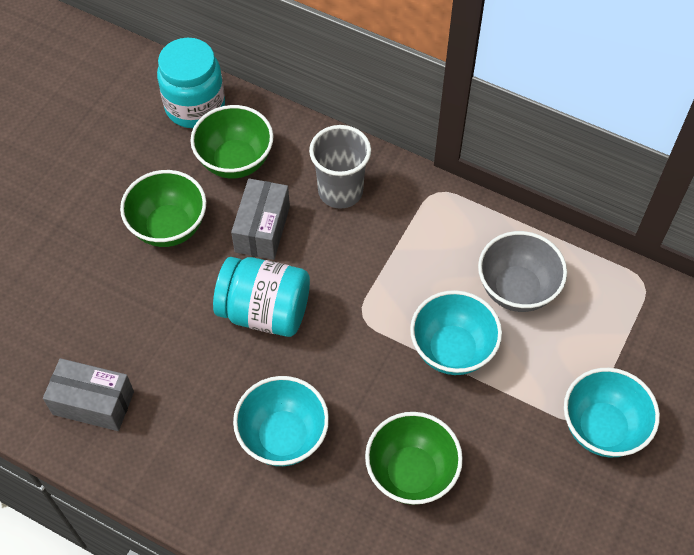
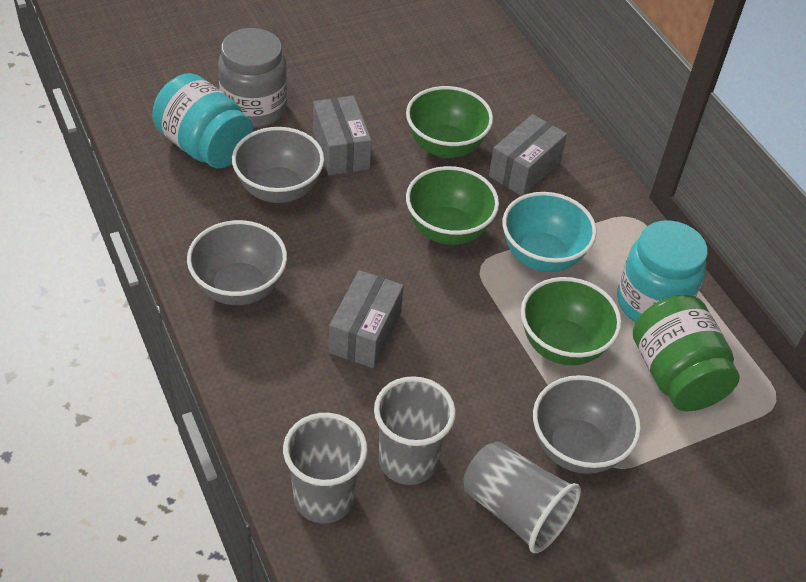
green jar: none = 0 -> [633,295,740,412] = 1
grey bowl: [478,231,567,312] = 1 -> [187,220,287,305] [232,127,324,203] [533,375,641,474] = 3
grey box: [43,358,134,431] [231,178,290,260] = 2 -> [313,96,372,176] [329,270,404,368] [489,114,567,196] = 3
grey cup: [309,125,371,209] = 1 -> [283,413,368,523] [374,376,456,485] [463,441,581,553] = 3
grey jar: none = 0 -> [218,28,288,128] = 1
turquoise bowl: [233,376,329,466] [410,290,502,375] [564,368,660,457] = 3 -> [503,192,597,272] = 1

